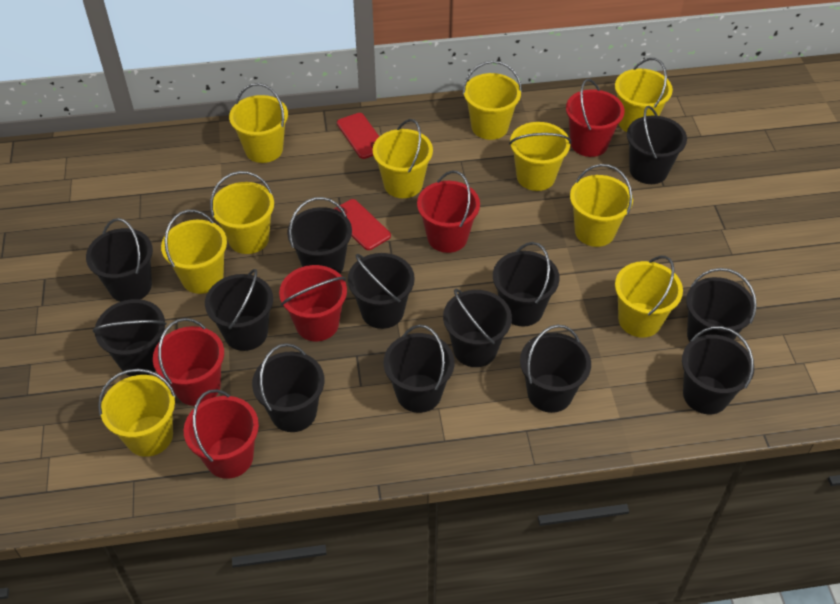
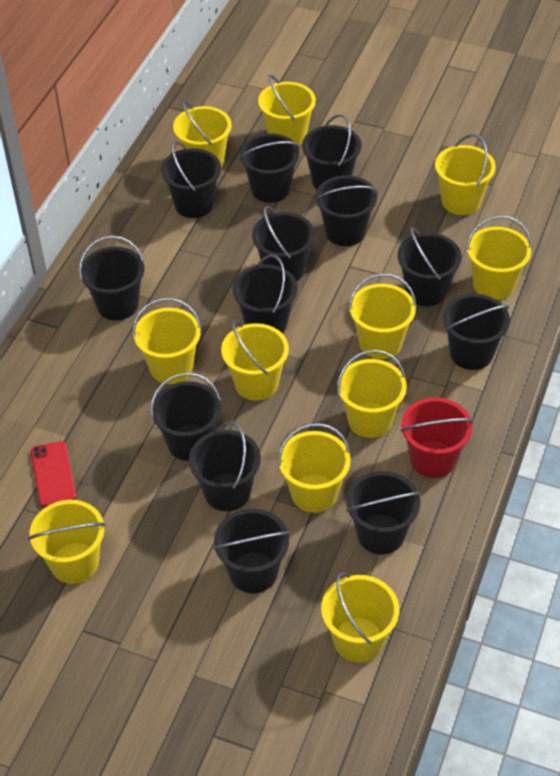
red bucket: [153,318,224,406] [184,389,259,479] [279,265,347,341] [417,171,480,253] [566,79,625,157] = 5 -> [401,397,474,478] = 1
red phone: [334,199,391,250] [337,113,379,159] = 2 -> [31,441,76,507] = 1
yellow bucket: [98,369,176,457] [161,210,227,294] [210,171,274,254] [229,83,288,163] [373,119,433,198] [463,61,522,140] [509,122,571,191] [570,164,633,247] [615,58,673,132] [615,256,683,338] = 10 -> [28,500,106,584] [133,298,202,384] [173,101,232,167] [221,321,289,401] [258,75,316,146] [278,423,351,513] [321,572,399,662] [337,350,407,438] [348,273,417,359] [435,134,496,215] [466,215,532,300] = 11

